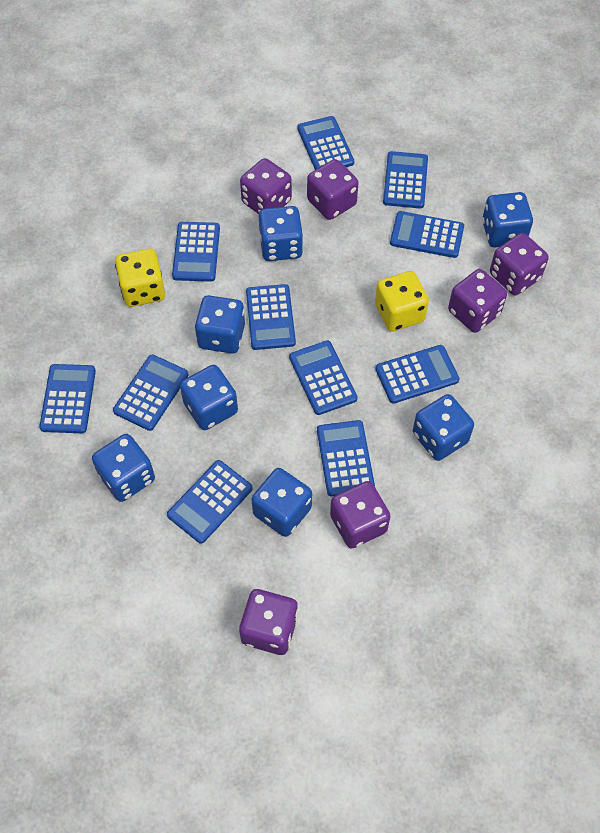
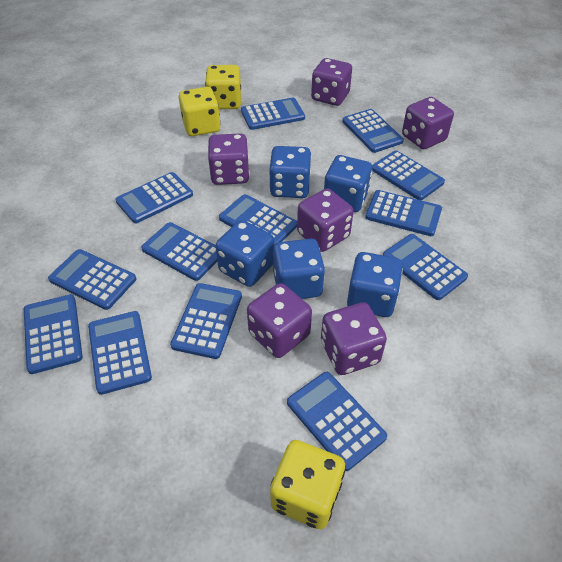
blue calculator: [39,364,96,433] [113,355,188,431] [167,460,253,544] [172,222,220,282] [246,284,296,350] [289,340,358,415] [297,116,354,170] [317,420,375,497] [375,345,460,404] [383,151,428,209] [390,211,464,258] = 11 -> [24,294,83,374] [48,249,136,310] [88,311,152,395] [115,172,193,223] [141,222,217,281] [170,283,242,359] [219,194,297,245] [241,98,305,130] [287,372,387,471] [342,109,404,153] [365,190,442,236] [372,151,445,200] [383,234,468,300] = 13
blue dice: [92,434,155,502] [180,365,238,430] [195,295,245,354] [251,468,312,537] [259,206,303,261] [413,394,474,461] [482,192,533,247] = 7 -> [215,220,274,287] [269,146,312,198] [273,239,325,299] [324,155,372,212] [347,252,403,317] = 5
yellow dice: [115,249,165,307] [375,271,429,332] = 2 -> [179,87,221,136] [205,65,241,109] [270,440,345,529] = 3

